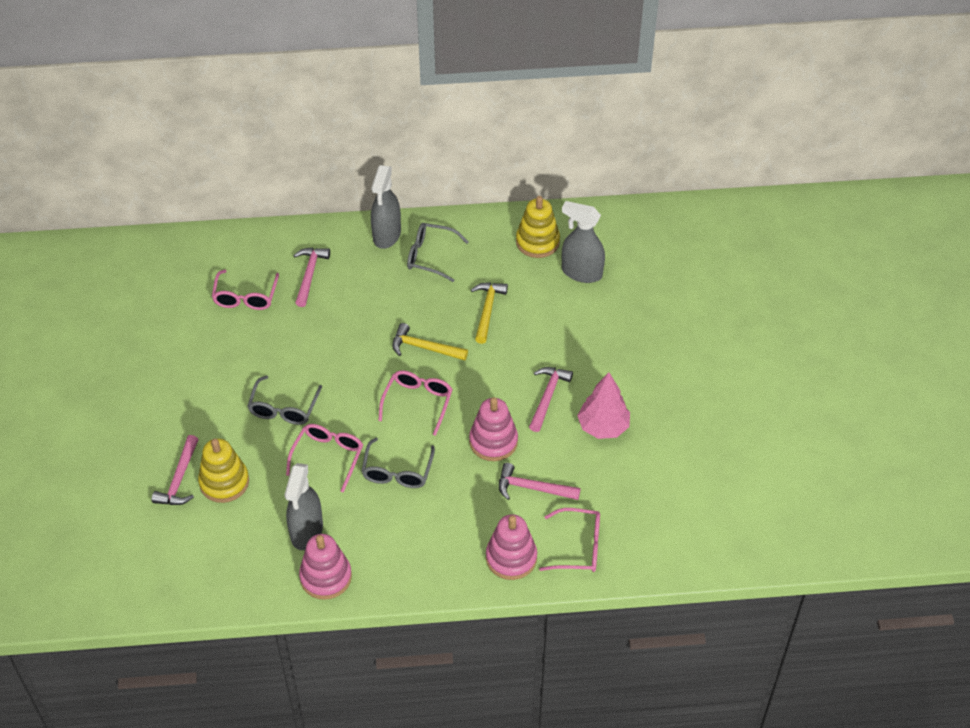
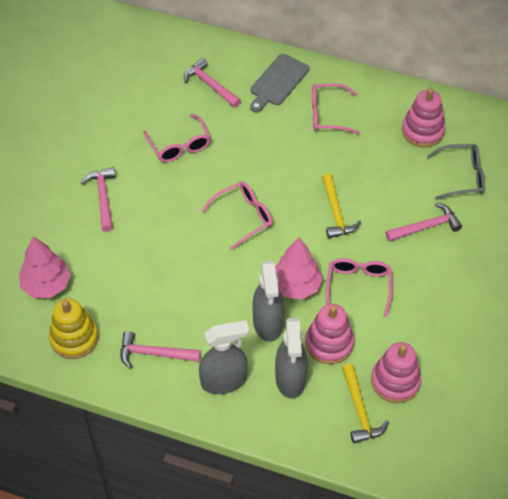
grey cutting board: none = 0 -> [250,54,309,112] = 1
grey glasses: [248,375,322,425] [362,437,435,488] [407,223,468,282] = 3 -> [427,144,485,200] = 1
pink tree: [577,372,630,439] = 1 -> [19,236,71,298] [275,237,323,300] = 2
yellow stacking toy: [198,439,249,503] [516,196,560,258] = 2 -> [49,298,98,359] = 1

